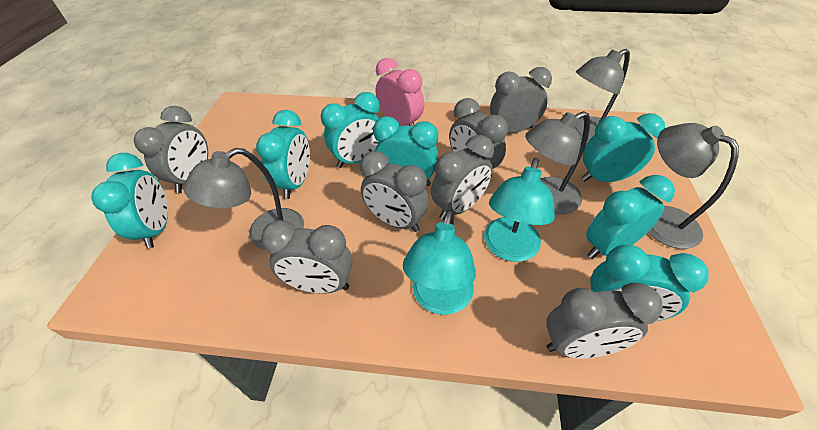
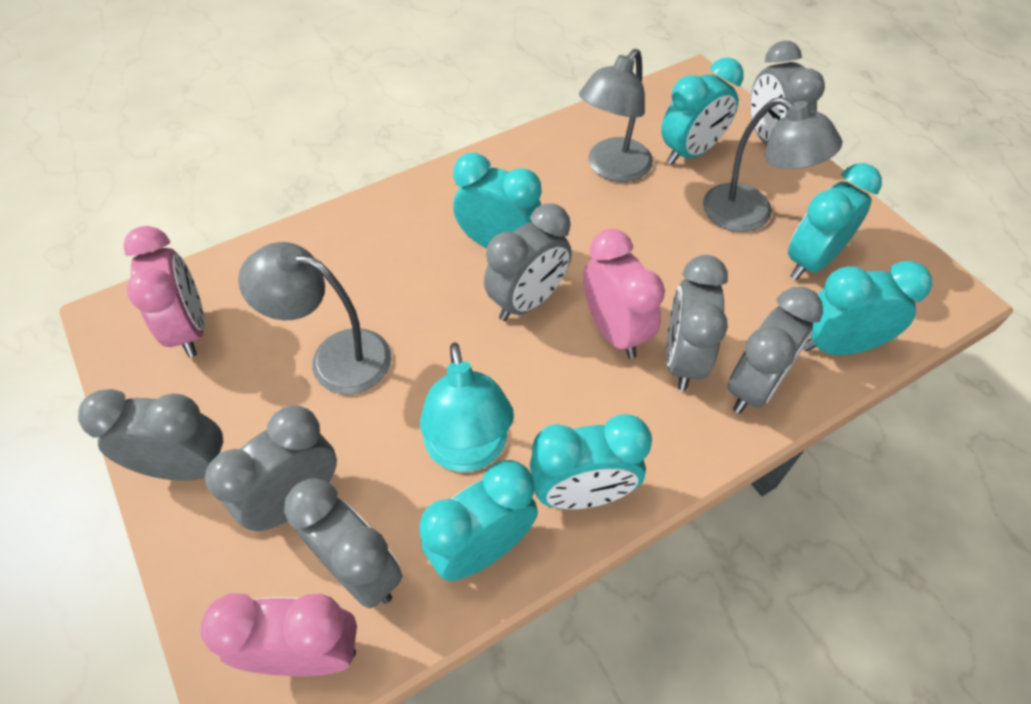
grey lamp: [183,148,304,250] [525,111,590,214] [575,49,630,143] [648,123,739,249] = 4 -> [238,242,391,395] [579,49,653,182] [703,97,842,232] = 3
pink clock: [376,58,424,127] = 1 -> [123,226,205,357] [200,593,357,676] [583,229,665,359] = 3
turquoise clock: [91,153,168,249] [256,110,310,199] [321,92,380,168] [373,116,438,186] [581,113,665,182] [586,175,675,259] [590,245,709,321] = 7 -> [419,460,538,581] [453,153,542,248] [530,414,652,509] [661,57,744,165] [788,163,882,280] [803,261,932,355] = 6
turquoise lamp: [403,209,476,315] [484,158,555,262] = 2 -> [420,343,514,472] = 1

